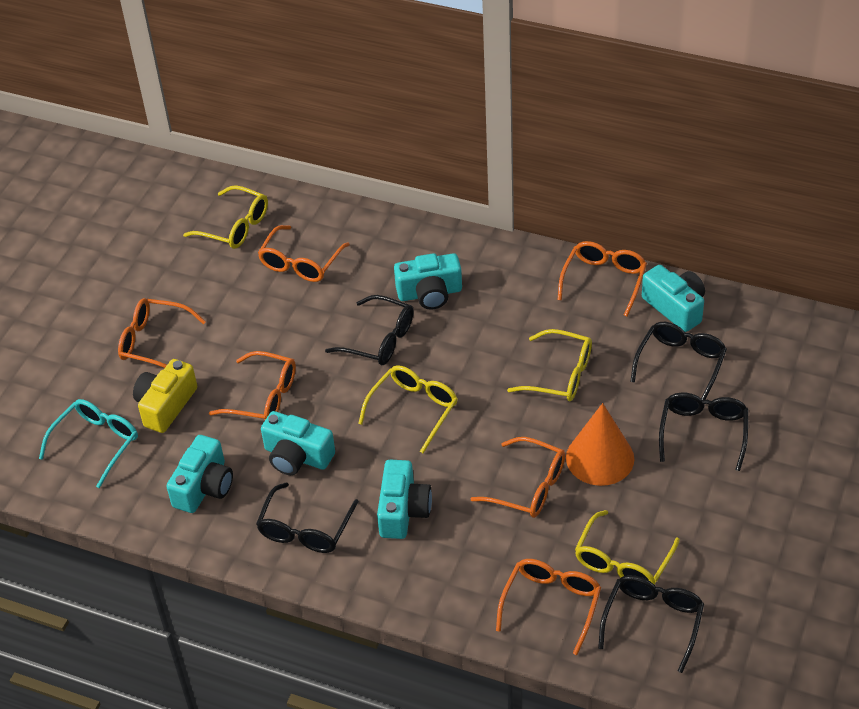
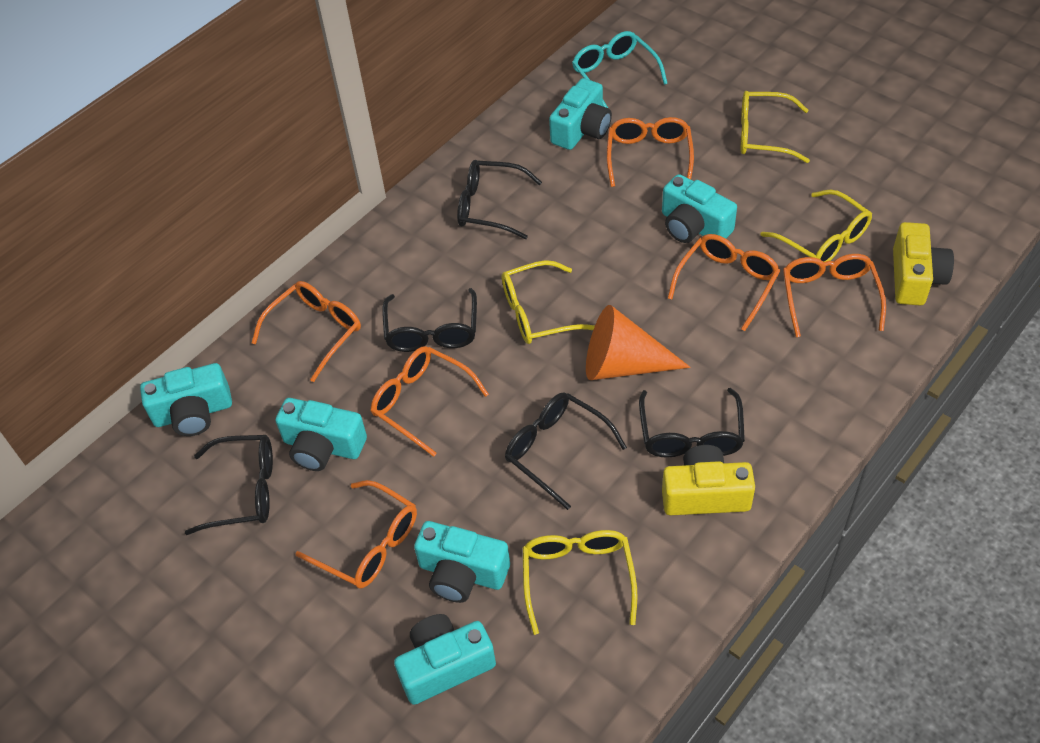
turquoise camera: [166,435,233,513] [261,411,335,475] [377,460,432,539] [394,253,462,310] [642,265,705,332] = 5 -> [140,363,232,436] [275,398,367,471] [394,614,496,705] [414,521,510,603] [549,78,612,150] [662,174,737,243] = 6
yellow camera: [133,359,197,433] = 1 -> [662,445,755,515] [893,222,954,305] = 2

